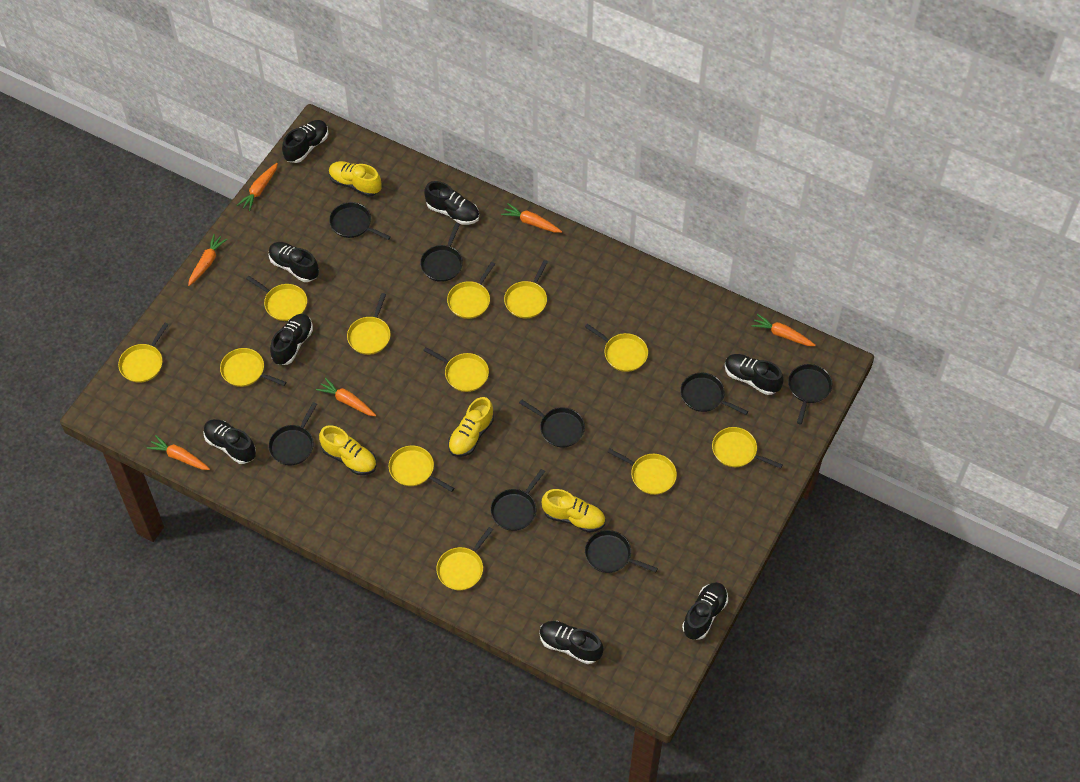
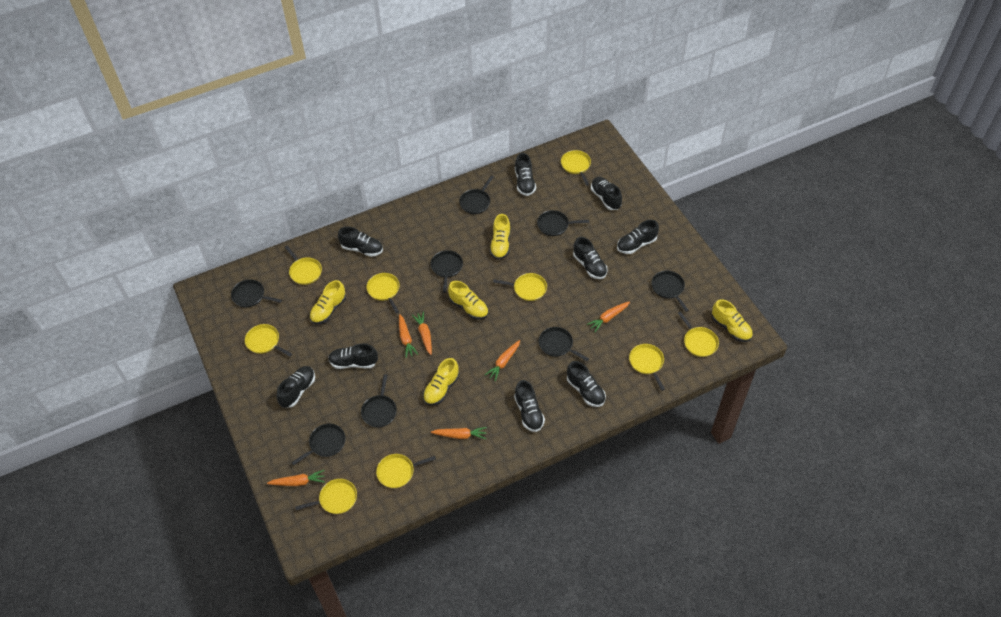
black shoe: [203,419,256,464] [269,242,319,282] [270,314,313,365] [282,120,328,163] [424,181,479,225] [539,621,604,664] [682,582,728,640] [725,354,784,395] = 8 -> [277,366,315,408] [328,344,378,369] [338,227,383,257] [514,380,545,432] [515,153,536,196] [567,361,606,407] [573,237,607,279] [591,177,622,210] [617,220,659,254] = 9
yellow pan: [118,323,169,383] [220,348,286,387] [246,276,307,321] [347,293,391,355] [389,445,454,492] [423,347,489,392] [436,527,493,590] [447,262,495,319] [504,260,548,318] [585,324,648,372] [608,449,677,495] [712,427,783,469] = 12 -> [245,324,292,357] [285,245,322,285] [295,479,357,514] [367,273,400,314] [376,454,436,488] [493,273,547,301] [561,150,591,186] [629,344,665,391] [678,311,719,357] = 9
yellow shoe: [319,425,376,475] [329,161,382,197] [448,397,494,457] [542,489,605,533] = 4 -> [309,280,346,324] [423,358,459,406] [448,281,488,320] [489,214,511,260] [712,299,753,342] = 5

